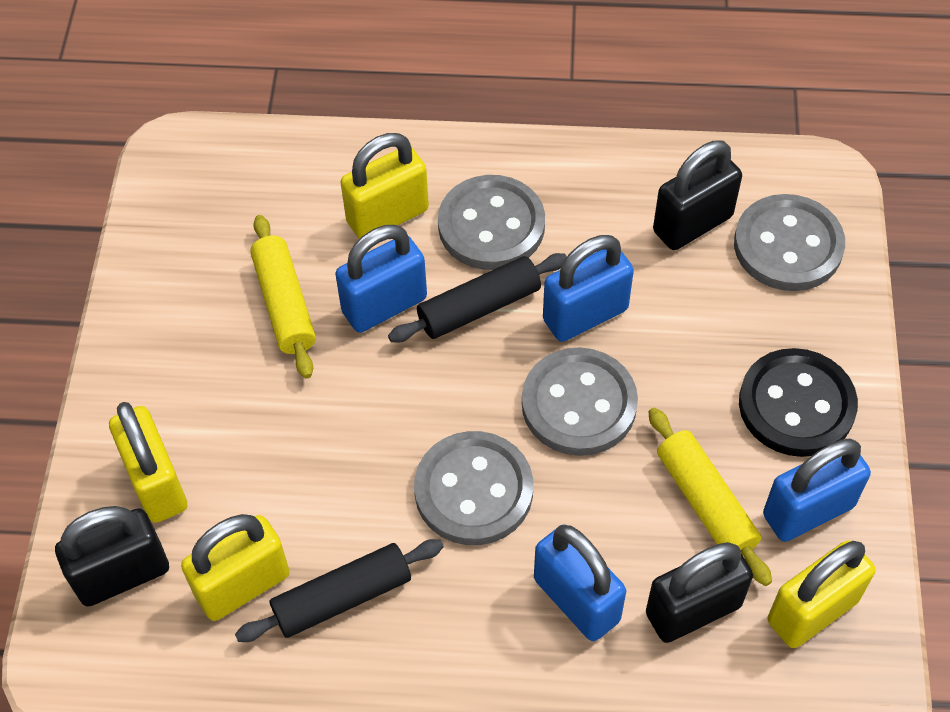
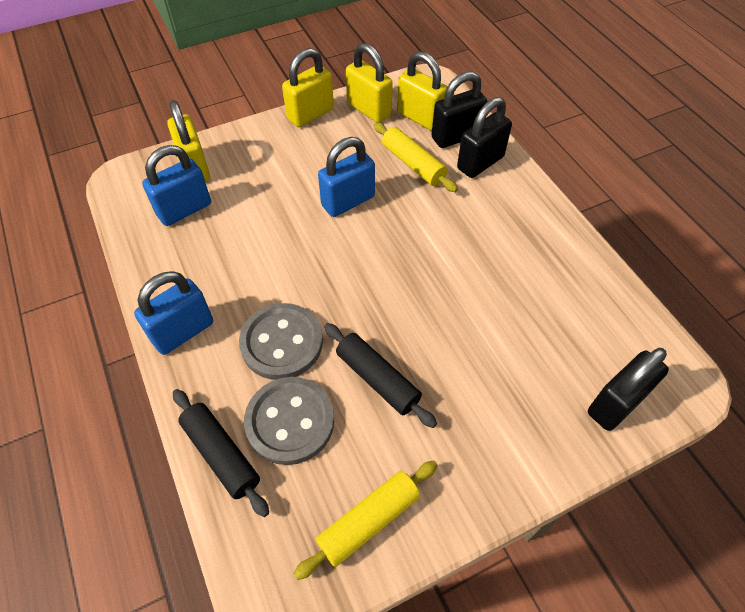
black button: [739,348,858,457] = 1 -> none = 0
blue padlock: [335,225,427,333] [534,525,626,641] [543,235,634,342] [763,439,871,542] = 4 -> [134,271,213,355] [142,145,211,226] [318,137,375,217] = 3
grey button: [414,431,533,545] [438,175,545,270] [522,348,638,456] [734,194,845,291] = 4 -> [239,303,323,380] [244,377,334,465] = 2

